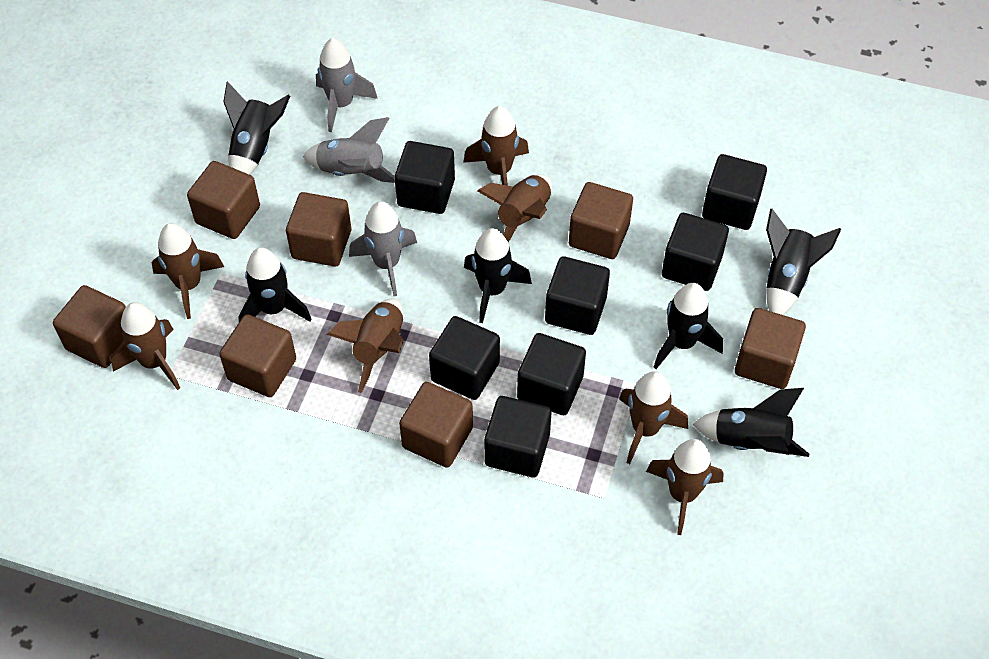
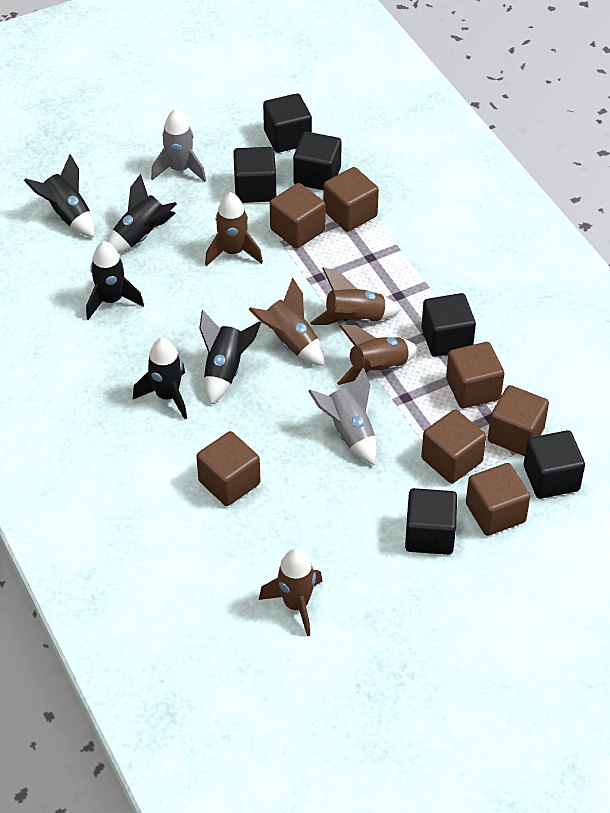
black cube: [395,141,455,214] [429,316,500,400] [484,396,551,477] [517,333,586,415] [545,256,610,335] [662,213,729,291] [702,154,767,230] = 7 -> [233,147,276,203] [263,93,312,153] [293,132,342,190] [405,488,457,555] [421,293,476,357] [524,430,585,499] = 6
black rocket: [223,81,290,175] [239,247,312,322] [464,228,532,323] [654,283,723,369] [693,388,809,457] [766,209,841,315] = 6 -> [24,154,95,237] [86,241,144,320] [107,174,177,253] [133,338,187,419] [199,310,261,404] = 5
brown rocket: [111,302,180,390] [152,223,224,319] [327,299,404,393] [463,106,529,186] [478,174,552,242] [619,371,688,464] [646,439,723,535] = 7 -> [205,192,263,267] [249,278,324,366] [259,548,322,636] [310,267,400,325] [337,325,419,385] = 5
grey rocket: [303,117,395,183] [316,38,378,132] [349,201,417,296] = 3 -> [151,109,206,182] [308,368,377,465] = 2

